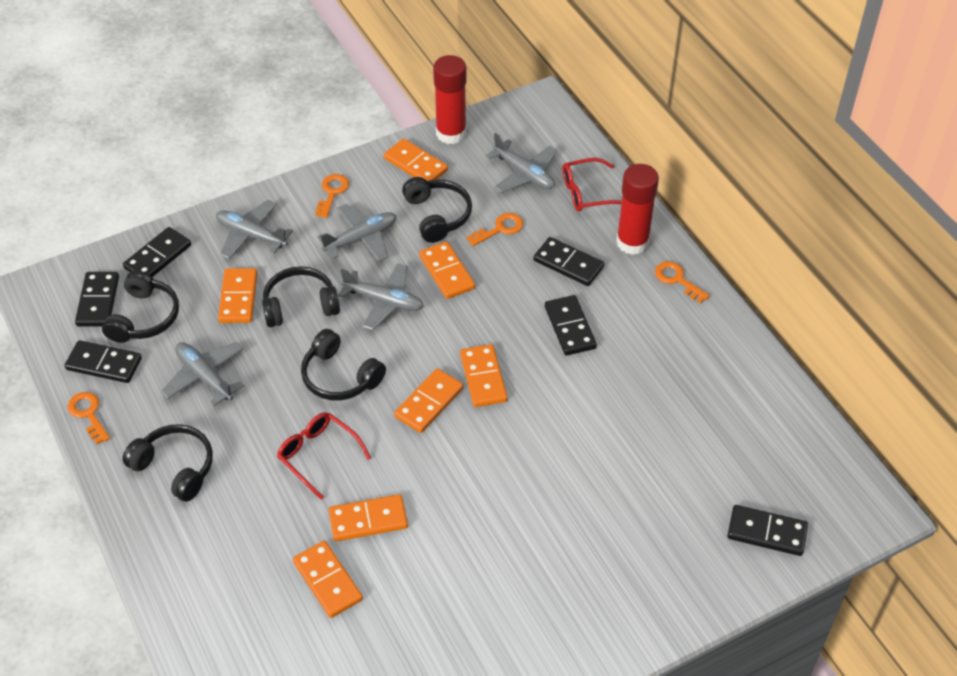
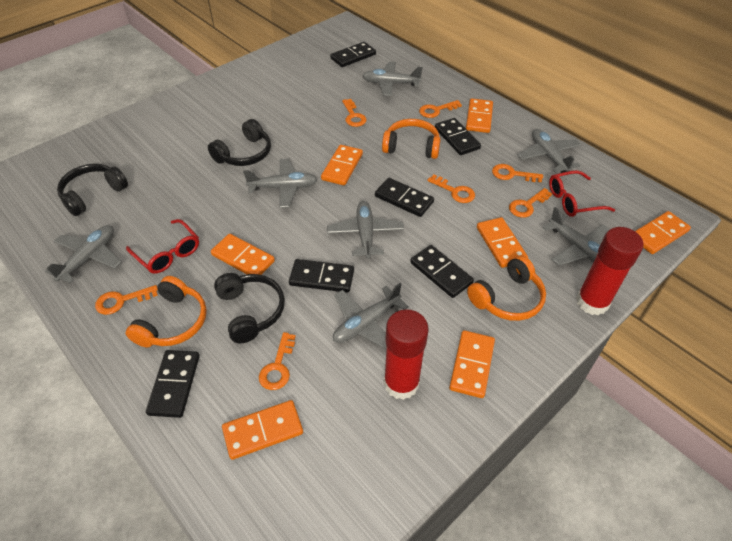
black headphones: [102,270,179,343] [123,424,213,502] [262,266,340,327] [301,329,386,401] [402,177,472,243] = 5 -> [57,164,128,216] [208,119,271,166] [214,273,285,344] = 3
grey plane: [161,342,244,406] [216,200,293,259] [317,204,397,262] [338,263,424,330] [486,133,557,193] = 5 -> [45,225,122,284] [243,158,318,208] [327,201,404,259] [333,283,409,349] [363,62,423,96] [518,129,581,173] [542,207,610,266] = 7
orange headphones: none = 0 -> [125,276,207,348] [382,119,441,159] [467,256,546,321] = 3
orange key: [67,392,110,444] [315,174,349,218] [467,213,523,246] [655,261,710,303] = 4 -> [95,285,158,315] [259,332,296,390] [342,99,367,127] [419,100,462,118] [427,175,475,203] [492,164,543,182] [509,188,552,218] = 7

